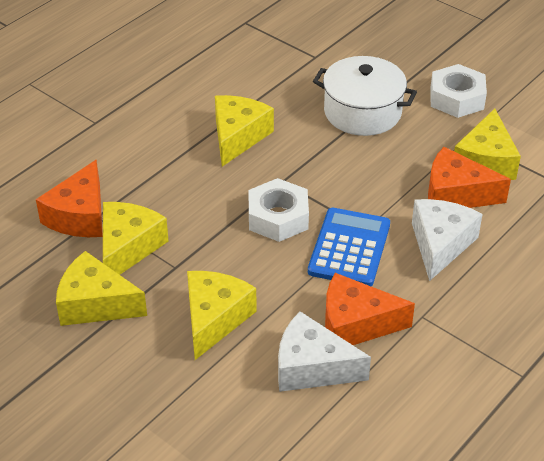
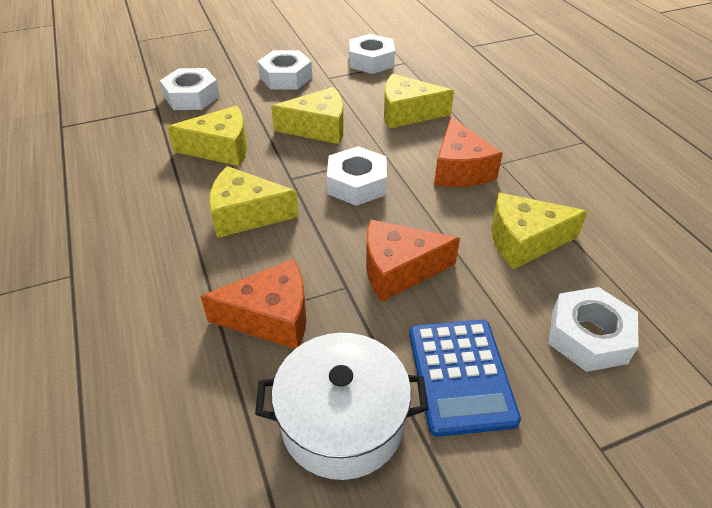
white cheese: [278,311,371,392] [412,199,483,281] = 2 -> none = 0
white nut: [249,178,309,242] [430,64,487,118] = 2 -> [160,68,220,110] [258,50,312,89] [327,146,387,206] [349,34,395,74] [549,287,639,372] = 5

